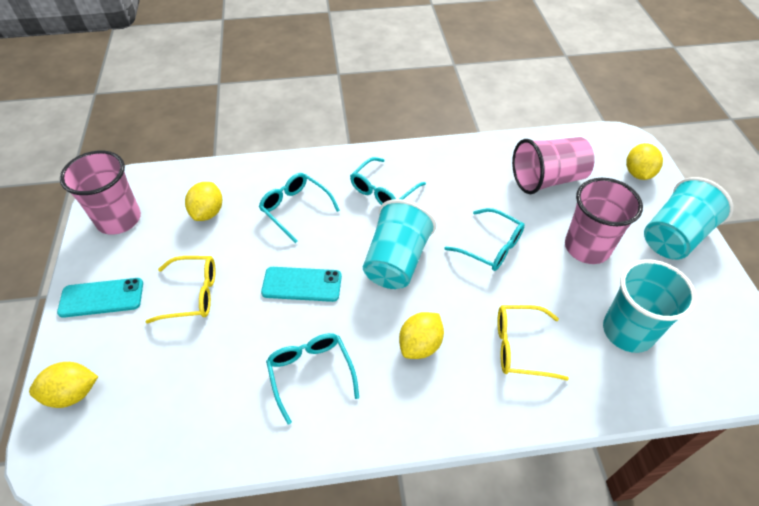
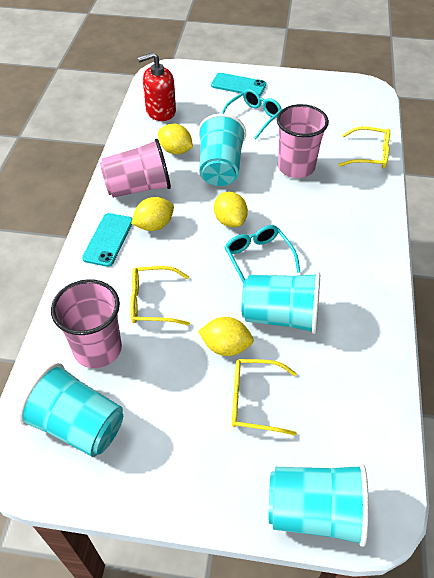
red soap dispenser: none = 0 -> [137,52,176,121] = 1
turquoise cup: [363,199,436,289] [603,259,697,353] [644,177,733,260] = 3 -> [18,363,123,457] [198,114,246,186] [241,272,320,334] [269,464,369,547] = 4
turquoise glasses: [259,173,340,243] [266,333,359,425] [350,157,426,205] [444,208,525,271] = 4 -> [221,89,282,139] [225,225,300,284] = 2
yellow glasses: [146,256,215,323] [497,305,569,381] = 2 -> [130,266,190,326] [232,359,297,436] [338,127,390,169] = 3

